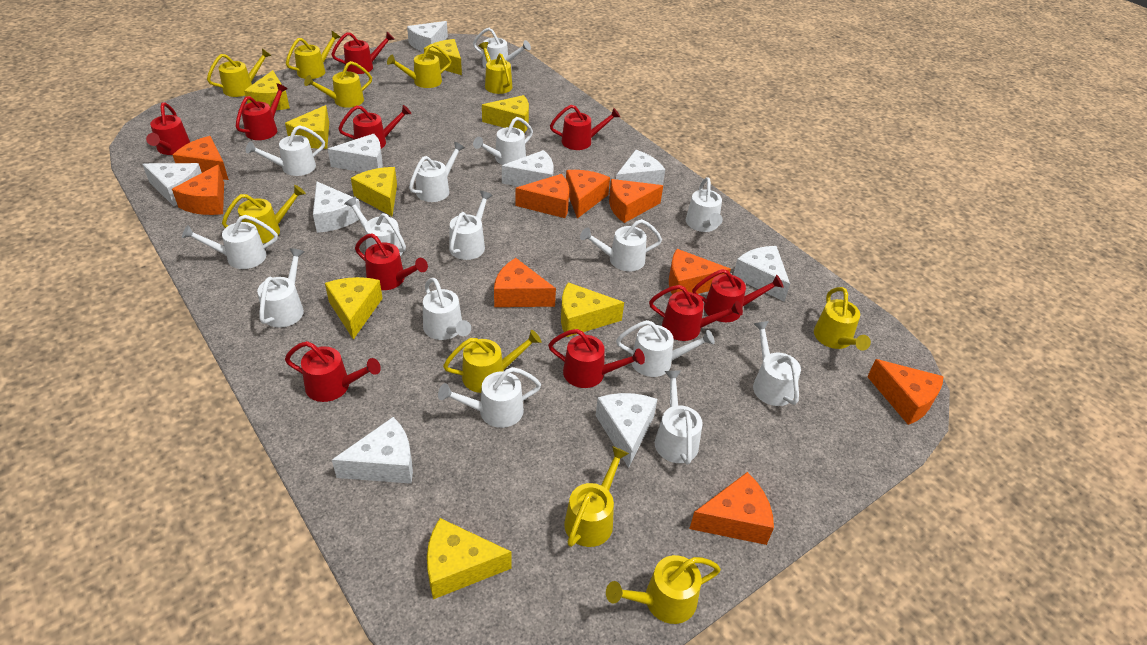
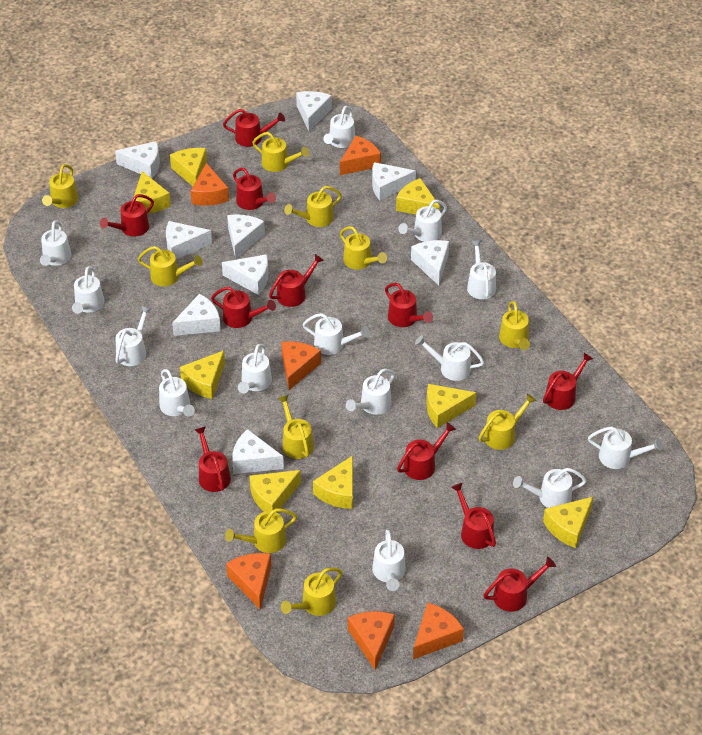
orange cheese: [172,165,224,215] [173,136,229,180] [494,258,556,307] [516,174,569,218] [566,170,610,219] [609,179,663,223] [669,249,731,294] [689,472,774,545] [867,359,944,425] = 9 -> [191,163,229,206] [226,553,271,610] [281,341,321,390] [340,136,381,175] [348,611,395,670] [413,603,464,659] = 6
red watering can: [146,103,190,155] [236,83,288,140] [285,341,381,402] [331,32,395,74] [338,105,411,149] [355,233,428,290] [548,329,645,388] [550,105,620,150] [649,285,743,341] [692,269,784,322] = 10 -> [100,194,154,237] [195,426,231,492] [211,287,276,328] [223,109,285,147] [233,168,276,210] [269,254,324,307] [385,283,433,327] [397,422,456,480] [451,483,496,549] [483,557,556,612] [543,353,593,410] = 11
white watering can: [182,215,278,269] [246,125,325,176] [257,248,305,328] [344,196,406,256] [409,141,465,202] [423,278,471,340] [438,367,541,428] [449,191,493,260] [473,28,531,68] [473,117,533,165] [580,219,662,271] [616,320,715,377] [655,370,703,465] [686,177,723,232] [753,321,801,406] = 15 -> [40,220,71,266] [72,266,104,314] [115,306,151,366] [159,369,195,417] [238,344,272,393] [303,313,370,355] [323,106,355,148] [346,369,395,415] [372,530,406,591] [398,200,447,242] [415,335,484,381] [467,240,496,299] [513,468,587,508] [588,427,663,469] = 14

